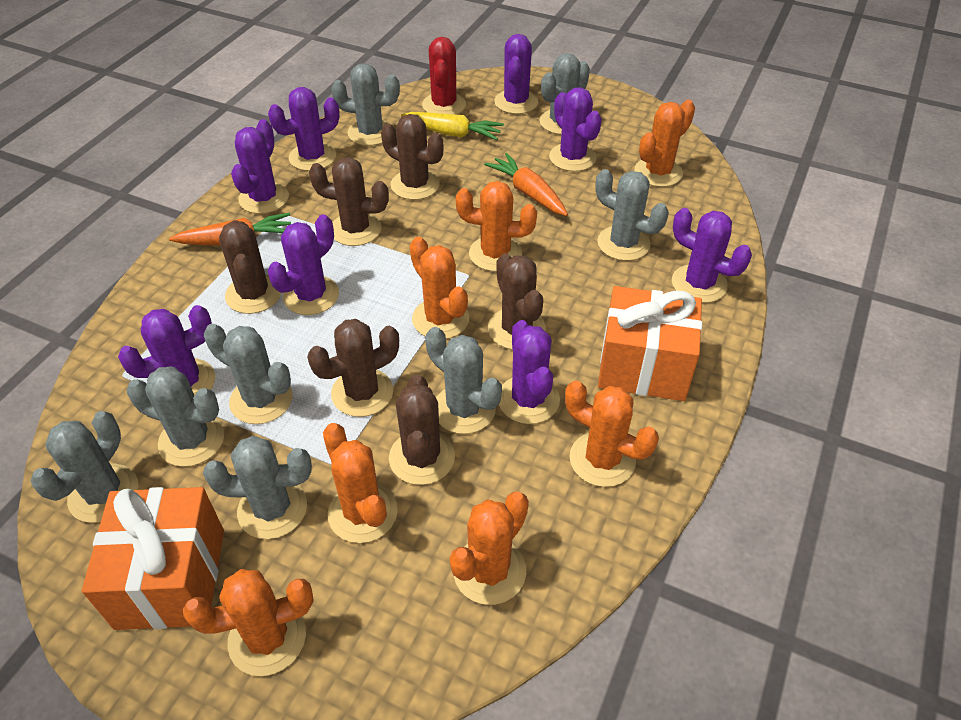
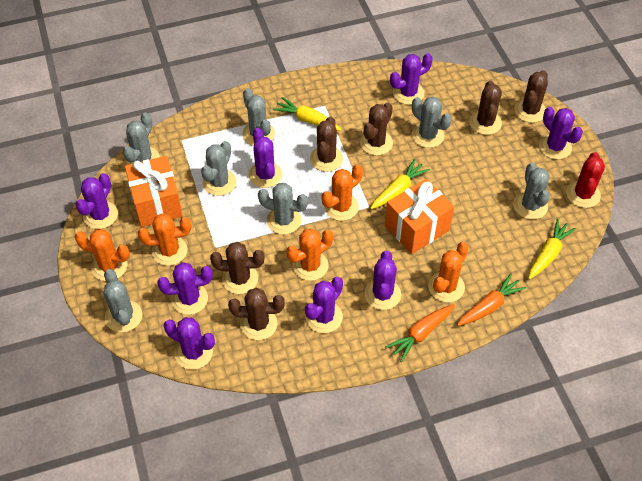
grey cactus: [31,411,138,523] [127,367,224,467] [203,436,312,539] [204,324,292,424] [331,63,400,146] [425,327,502,434] [540,53,590,135] [595,169,669,261] = 8 -> [104,269,142,332] [123,113,160,165] [201,141,237,196] [242,88,275,146] [258,183,308,235] [412,96,452,148] [513,163,550,219] = 7
orange cactus: [183,569,314,676] [323,423,398,543] [410,237,469,339] [450,492,529,605] [456,181,537,271] [565,381,659,487] [635,100,695,187] = 7 -> [75,229,130,281] [138,213,191,266] [287,228,333,281] [321,164,363,221] [428,242,469,303] = 5
yellow carrot: [401,112,504,140] = 1 -> [273,97,342,131] [370,159,430,209] [528,219,577,279] = 3

